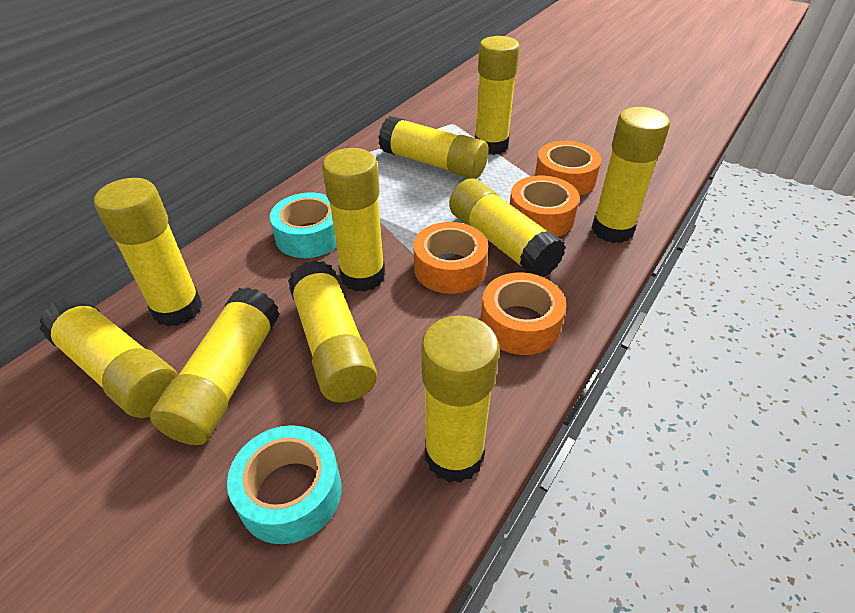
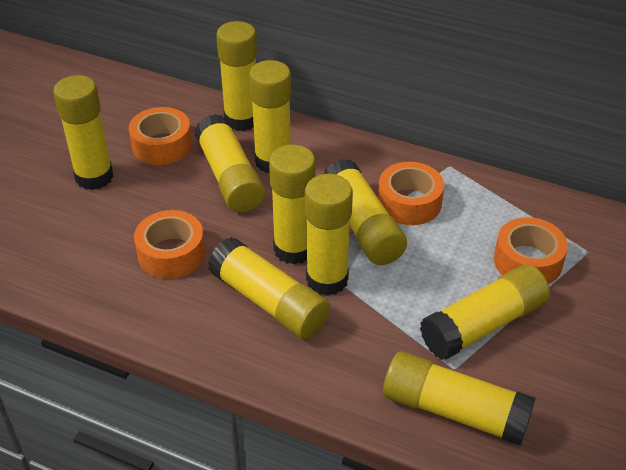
turquoise tape: [227,425,341,544] [270,192,337,258] = 2 -> none = 0

